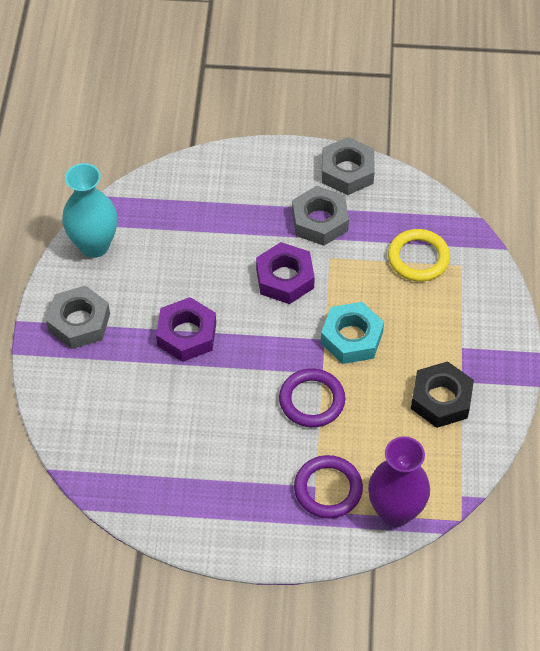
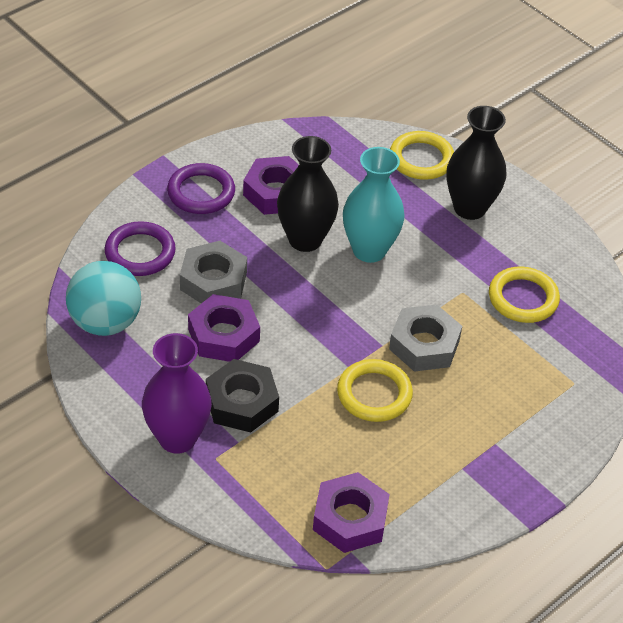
black vase: none = 0 -> [277,136,339,252] [446,106,506,220] = 2
grey nut: [46,286,110,349] [292,186,349,246] [322,137,375,195] = 3 -> [180,241,247,303] [389,304,462,372] = 2
purple nut: [156,297,216,362] [256,242,315,304] = 2 -> [188,294,260,362] [243,156,299,215] [313,472,390,553] = 3
turquoise ball: none = 0 -> [66,261,141,336] = 1
turquoise nut: [321,302,384,364] = 1 -> none = 0
yellow ring: [388,229,450,282] = 1 -> [337,359,413,422] [390,131,454,180] [489,267,560,323] = 3

